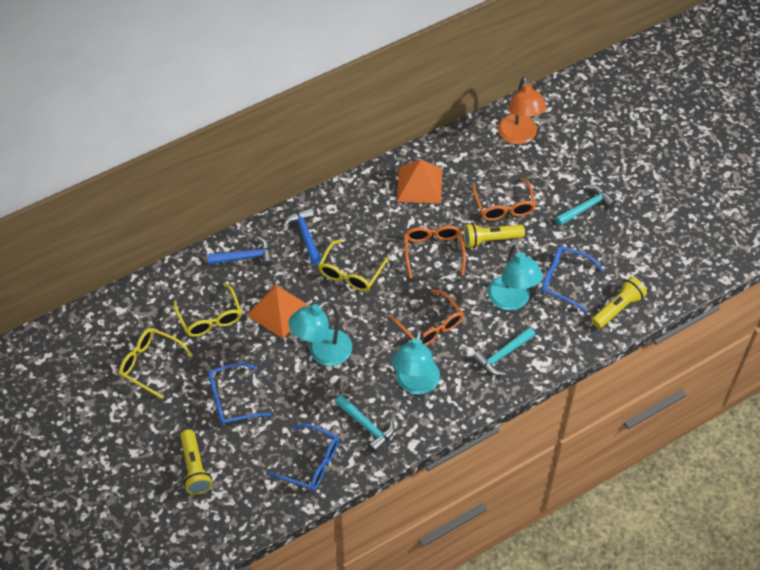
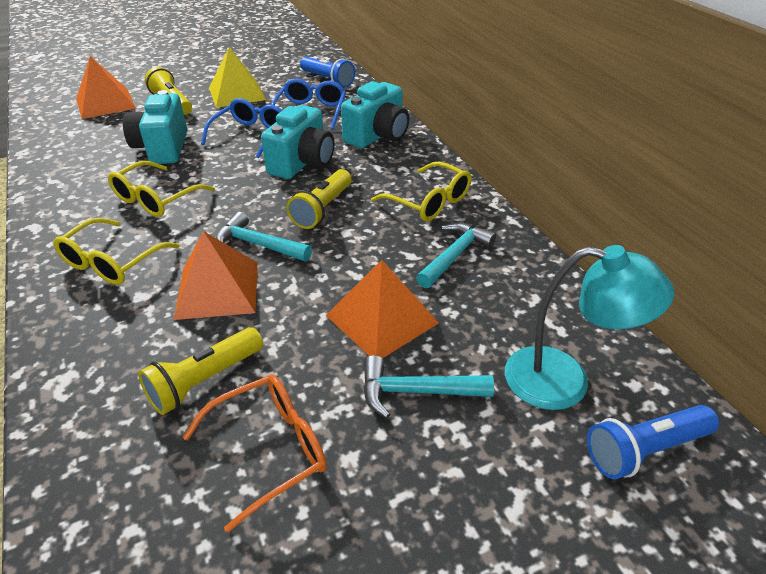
blue flashlight: none = 0 -> [300,57,355,87] [587,405,719,479] = 2
blue glasses: [208,363,272,425] [267,424,339,491] [541,246,603,312] = 3 -> [201,98,282,158] [271,79,346,130] = 2
blue hammer: [208,236,273,266] [282,208,321,265] = 2 -> none = 0
orange glasses: [389,289,464,346] [405,226,466,278] [472,178,536,221] = 3 -> [183,374,327,533] = 1
orange lamp: [498,77,547,144] = 1 -> none = 0
orange pyramid: [246,284,310,338] [397,159,442,204] = 2 -> [76,56,136,119] [174,231,258,320] [326,260,439,358] = 3
turquoise camera: none = 0 -> [123,90,187,164] [261,105,334,179] [341,81,409,148] = 3
turquoise lamp: [288,301,352,366] [392,330,440,395] [488,245,543,310] = 3 -> [505,245,674,410] = 1
yellow pyramid: none = 0 -> [209,47,266,108] = 1

